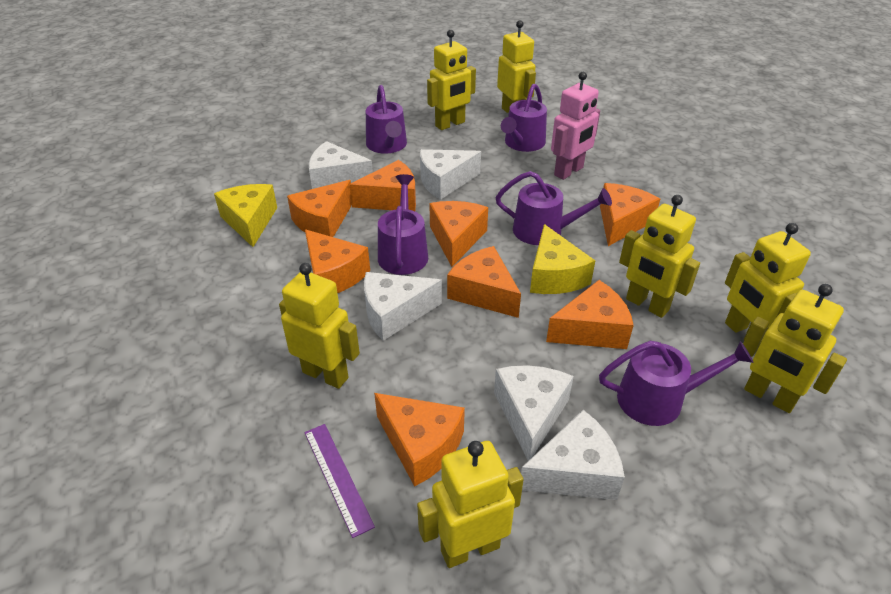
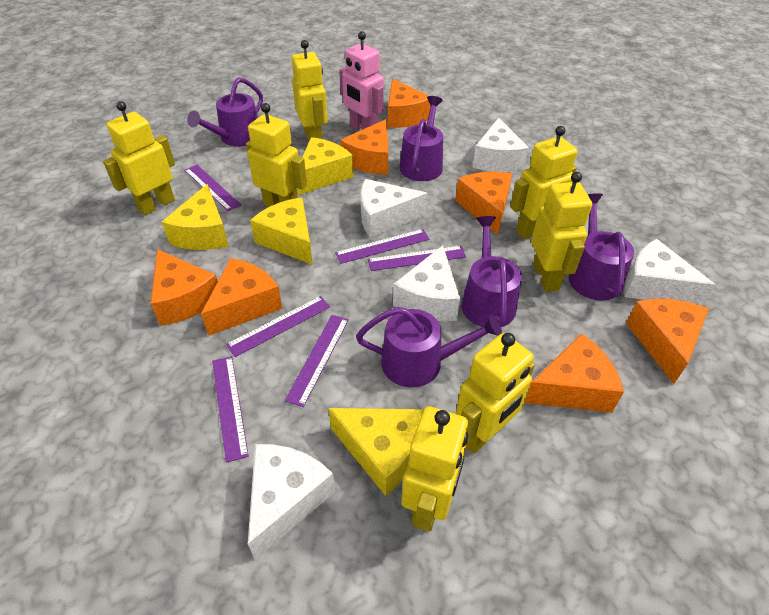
orange cheese: [287,180,352,237] [305,229,370,293] [349,160,416,211] [374,393,465,487] [429,201,488,267] [447,246,521,318] [546,280,634,349] [600,183,660,246] = 8 -> [150,249,218,326] [201,258,283,336] [340,119,388,175] [388,79,431,128] [455,172,512,235] [524,334,624,413] [626,299,709,384] = 7
purple ruler: [304,424,375,538] = 1 -> [184,165,241,211] [212,356,249,463] [226,296,330,357] [285,315,349,407] [335,229,429,264] [368,246,466,271] = 6
yellow cheese: [214,184,277,247] [530,224,595,294] = 2 -> [162,184,228,250] [250,197,313,265] [297,137,354,195] [328,408,422,496] = 4

